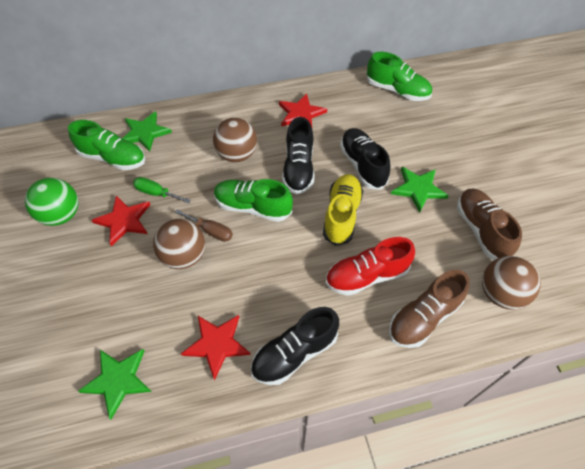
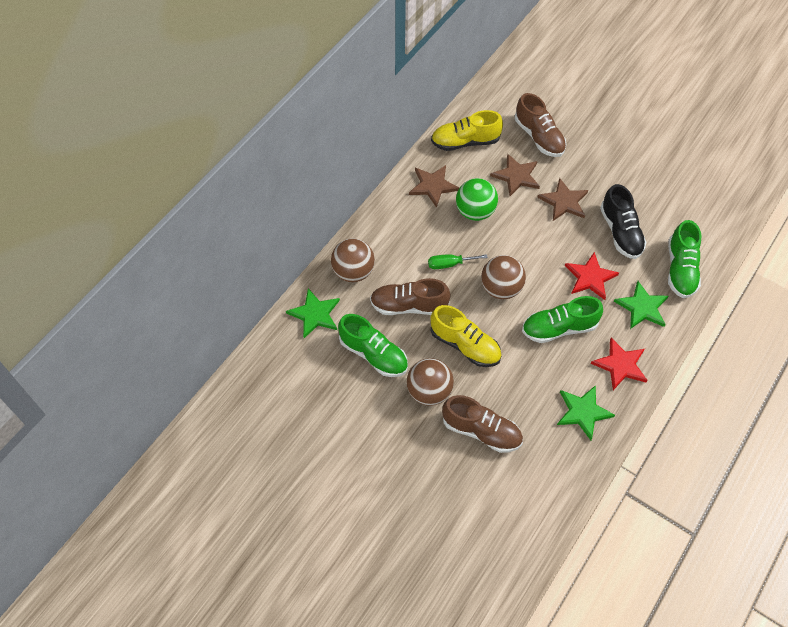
black shoe: [251,307,339,385] [282,117,315,194] [340,128,390,190] = 3 -> [600,184,646,259] = 1
brown screwdriver: [175,209,233,242] = 1 -> none = 0
brown shoe: [389,270,470,348] [457,189,522,260] = 2 -> [370,278,451,315] [442,395,523,453] [515,93,566,157] = 3
brown star: none = 0 -> [409,165,459,208] [490,154,540,196] [537,178,588,221] = 3
red shoe: [326,237,415,296] = 1 -> none = 0
red star: [92,195,150,246] [181,315,251,380] [279,93,327,127] = 3 -> [565,252,619,300] [591,338,648,390] = 2
yellow shoe: [323,174,363,246] = 1 -> [430,305,502,367] [431,110,503,151] = 2

